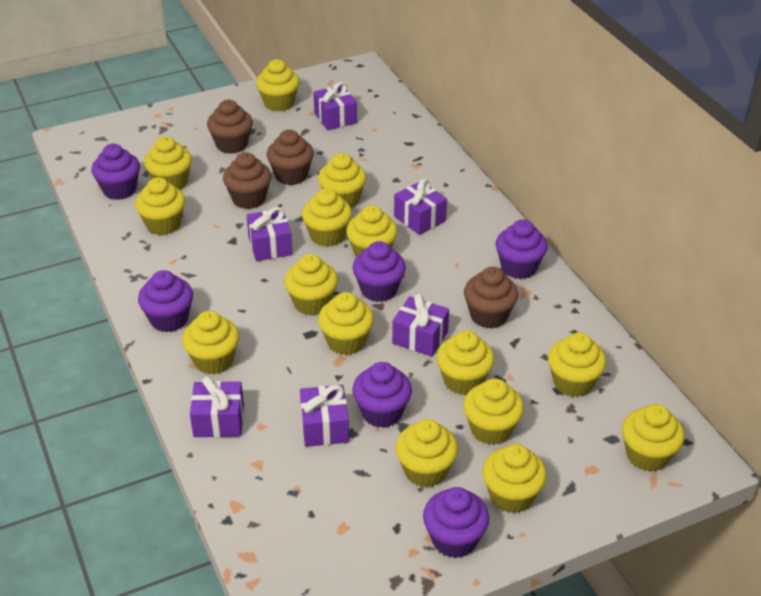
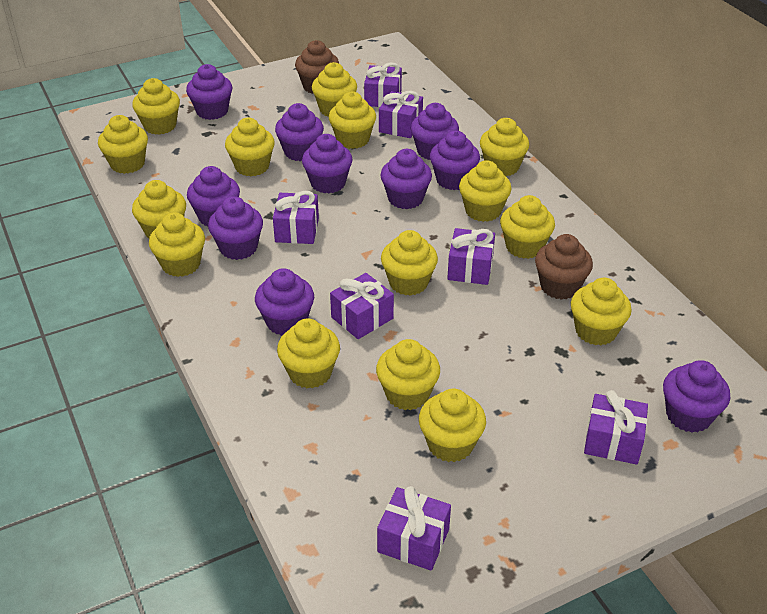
brown cupcake: [207,100,253,154] [223,152,271,209] [267,130,314,185] [464,267,518,329] = 4 -> [295,40,339,94] [535,234,593,300] = 2
purple cupcake: [91,144,140,200] [138,270,193,332] [352,362,412,428] [353,241,406,302] [423,487,489,558] [495,219,548,279] = 6 -> [186,64,232,120] [187,166,240,227] [208,196,263,260] [255,268,314,336] [275,103,324,161] [302,134,353,193] [381,149,432,209] [411,103,459,160] [430,131,480,190] [663,360,730,433] = 10
purple gift: [190,376,244,437] [247,207,292,261] [300,385,349,447] [313,82,357,130] [392,294,449,357] [394,179,447,235] = 6 -> [273,191,319,244] [330,273,394,339] [364,62,402,107] [377,486,451,571] [379,91,423,138] [447,228,495,285] [584,390,648,465] = 7

